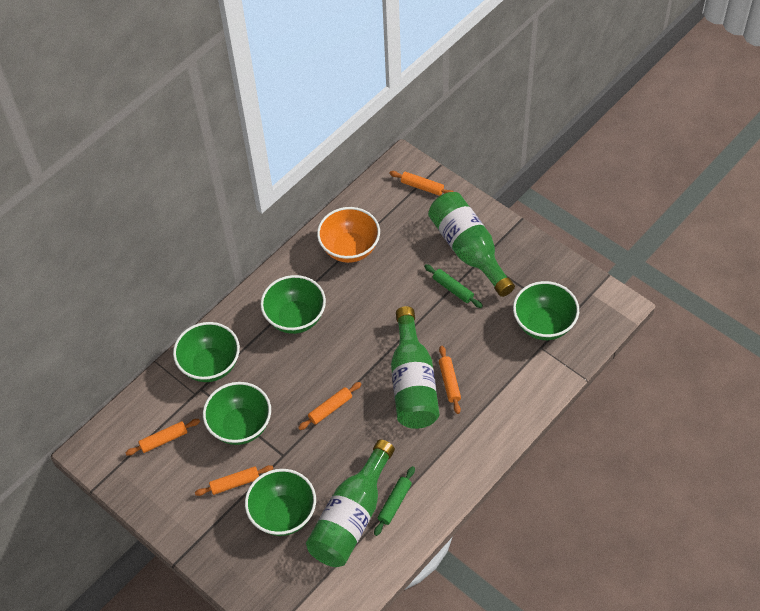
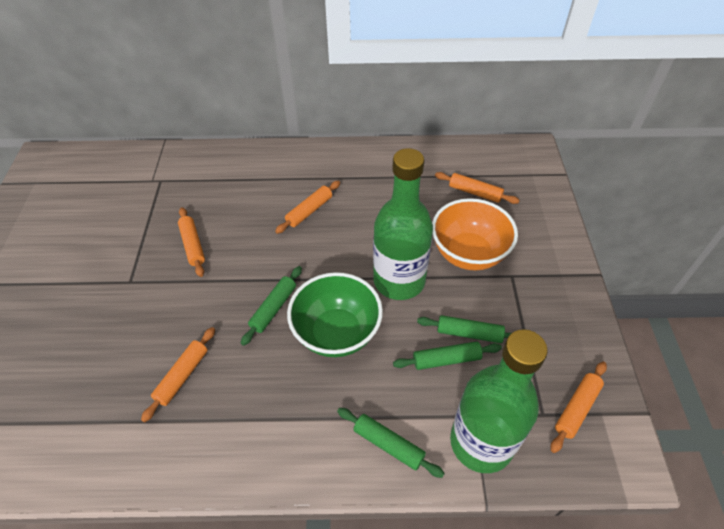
green bottle: [306,439,395,567] [391,306,439,429] [428,192,515,297] = 3 -> [373,148,433,300] [450,329,548,473] = 2
green bowl: [173,322,240,382] [203,382,271,445] [245,469,316,536] [260,275,326,334] [513,281,579,340] = 5 -> [287,272,383,357] = 1
green rolling pin: [374,466,415,536] [424,264,483,308] = 2 -> [241,266,302,346] [337,408,445,478] [393,341,502,370] [417,315,511,343] = 4

